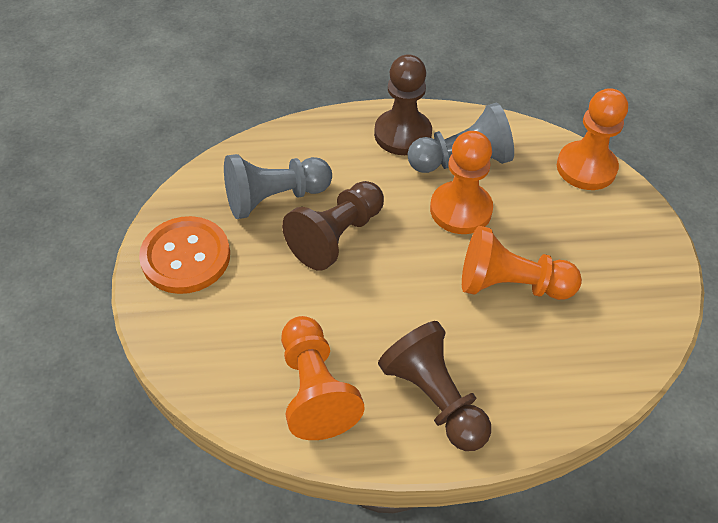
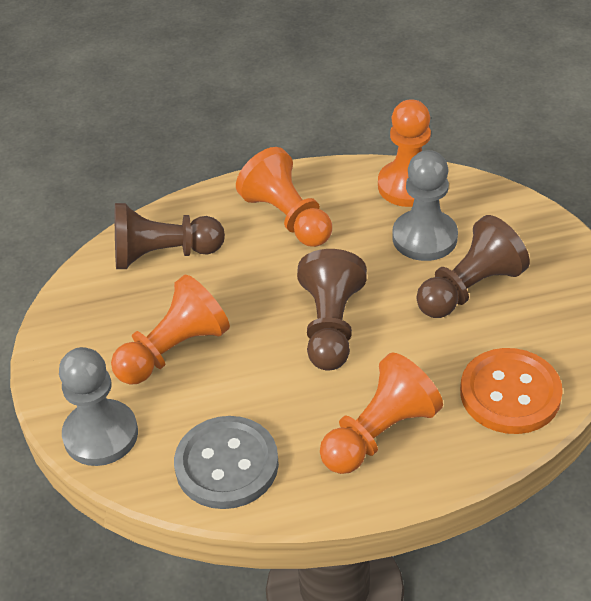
grey button: none = 0 -> [174,416,279,509] = 1

